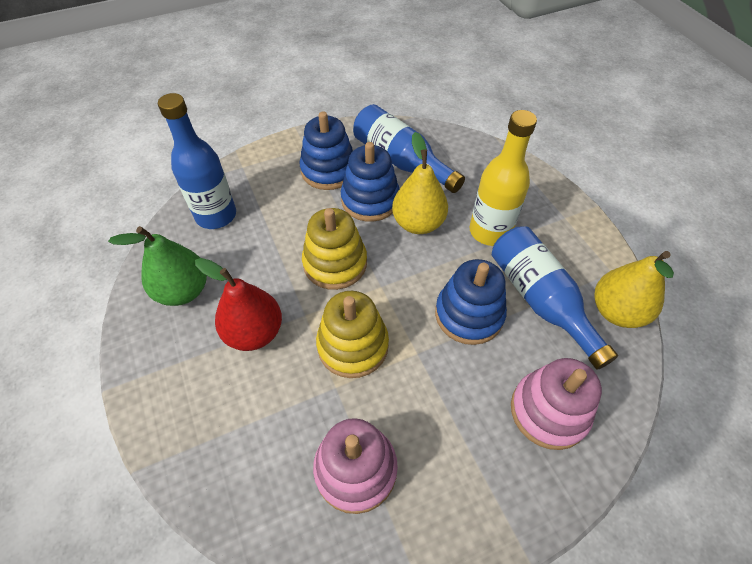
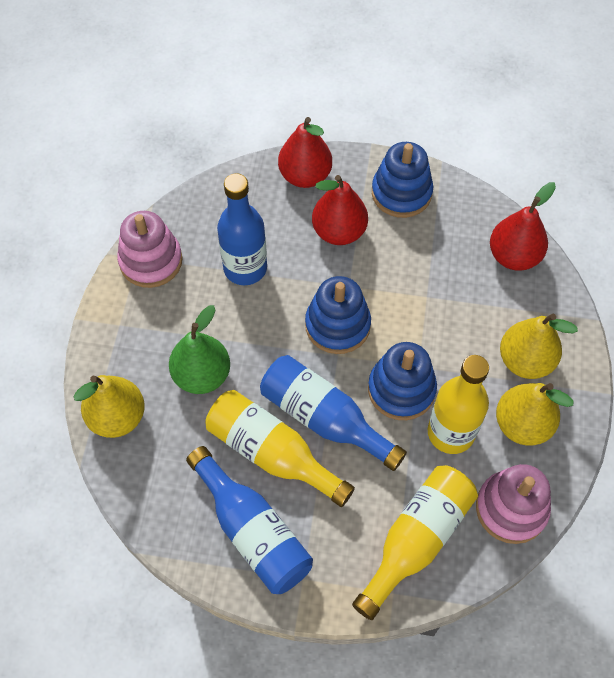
red pear: [195,258,282,351] = 1 -> [278,117,332,188] [312,175,368,245] [490,182,556,271] = 3
yellow bottle: [469,110,537,246] = 1 -> [205,390,355,507] [352,465,478,620] [428,355,489,454] = 3
yellow pear: [392,132,448,234] [594,251,674,328] = 2 -> [74,375,145,438] [496,383,574,445] [500,313,578,379] = 3
yellow stacking toy: [302,208,367,290] [316,291,389,378] = 2 -> none = 0

